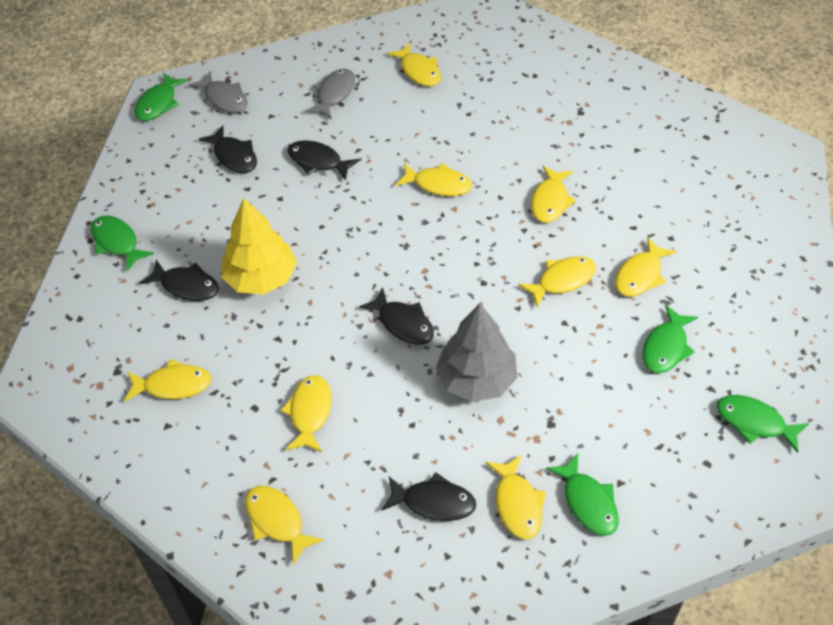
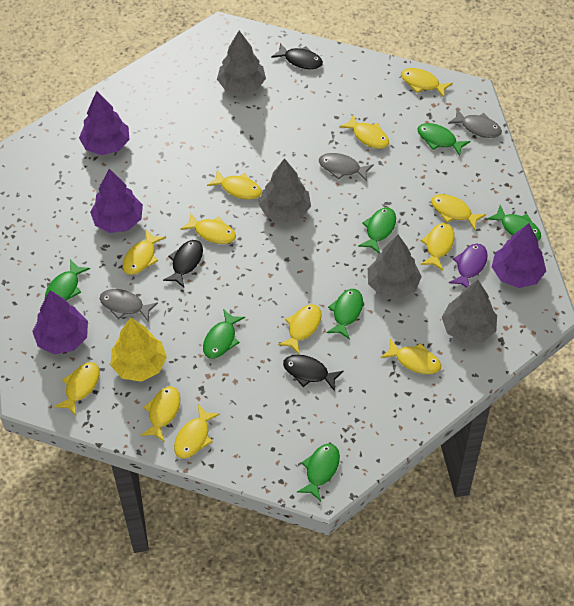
black fish: [140,260,219,301] [199,125,257,173] [287,140,360,180] [359,287,434,345] [381,472,476,521] = 5 -> [163,240,203,287] [271,43,323,69] [283,355,344,390] = 3
green fish: [91,216,154,271] [135,73,188,121] [546,454,619,536] [642,305,698,373] [717,395,809,453] = 5 -> [45,260,90,301] [203,309,245,359] [297,443,340,501] [326,289,363,339] [358,208,396,253] [417,123,470,156] [487,205,541,240] = 7
grey fish: [189,71,248,113] [305,69,355,119] = 2 -> [100,289,158,322] [319,153,374,182] [448,109,502,138] = 3
grey tree: [436,303,518,402] = 1 -> [217,31,266,94] [259,158,311,223] [368,235,422,299] [442,280,497,343] = 4
purple fish: none = 0 -> [449,243,488,287] = 1
purple tree: none = 0 -> [32,290,88,354] [79,91,129,155] [90,169,143,233] [492,223,546,288] = 4
yellow fish: [124,359,211,402] [245,486,324,565] [281,375,331,452] [387,42,441,87] [395,163,472,196] [486,455,546,540] [518,256,596,307] [531,166,576,223] [615,237,676,296] = 9 -> [54,362,100,415] [123,229,166,275] [141,386,180,442] [174,405,220,459] [180,213,236,244] [207,170,262,200] [278,304,322,355] [339,114,389,149] [381,339,441,374] [401,68,453,98] [420,223,455,270] [431,194,486,230] = 12

